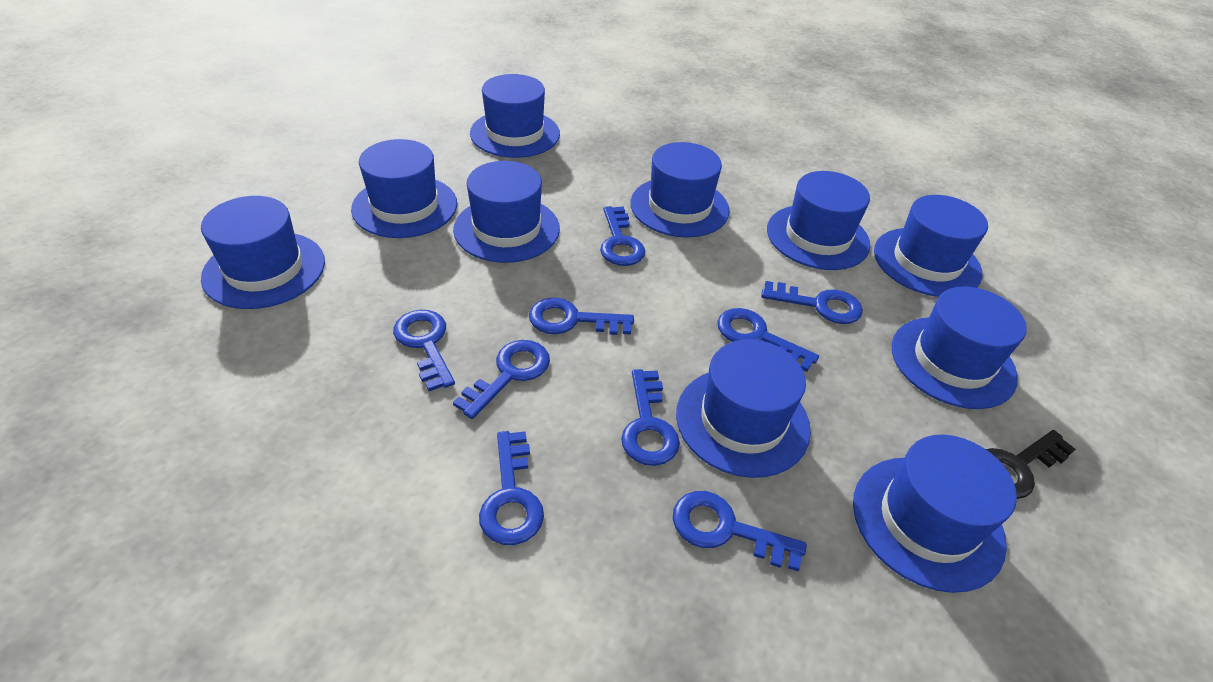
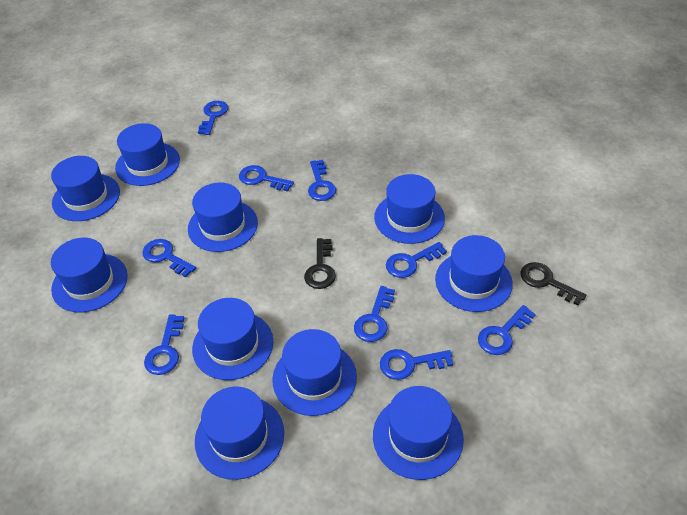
black key: [986,430,1076,499] = 1 -> [304,238,336,289] [520,262,586,306] = 2

